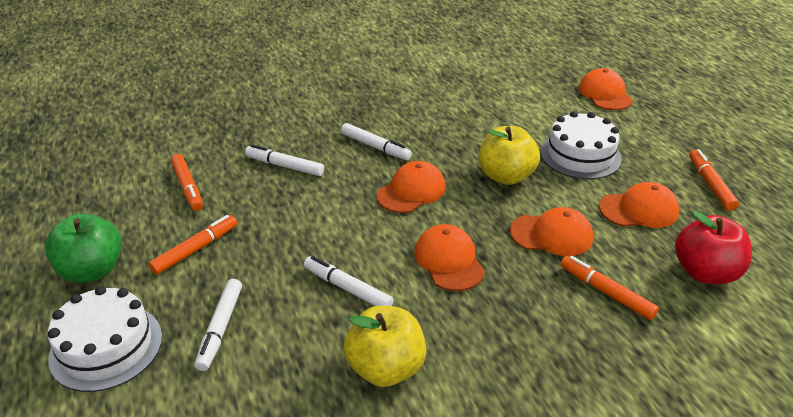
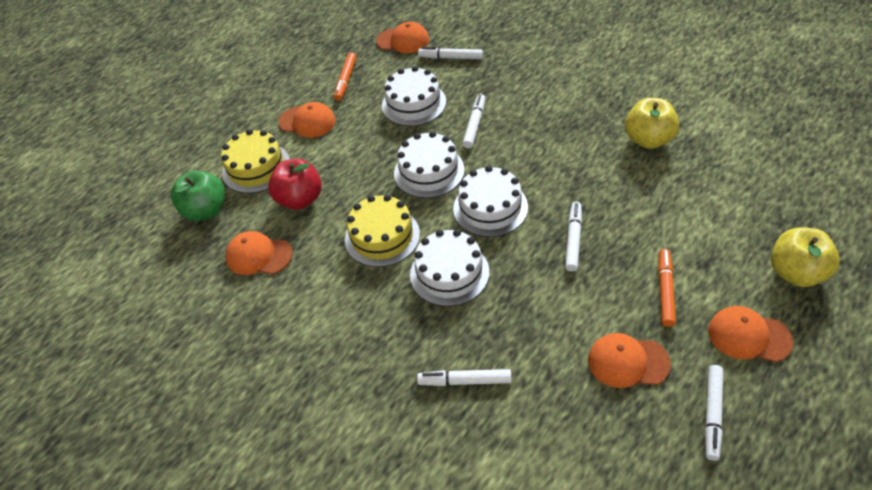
orange marker: [149,215,237,275] [171,154,203,211] [560,256,659,320] [689,149,739,211] = 4 -> [334,53,356,101] [658,249,676,327] = 2
white cake: [48,286,162,392] [541,111,622,179] = 2 -> [382,66,446,126] [394,131,465,198] [410,229,489,306] [453,166,528,237] = 4
white marker: [195,279,242,371] [245,145,324,176] [304,256,394,306] [341,123,412,160] = 4 -> [417,369,511,386] [418,47,483,59] [463,94,485,148] [565,202,582,271] [705,365,723,461] = 5
yellow cake: none = 0 -> [221,129,290,193] [345,194,420,267] = 2

